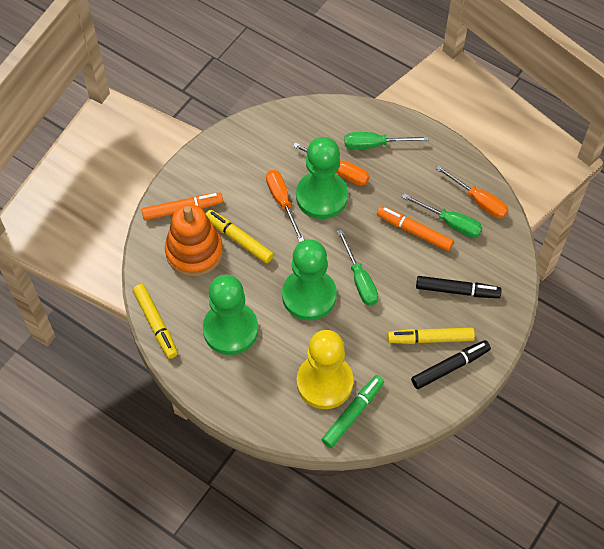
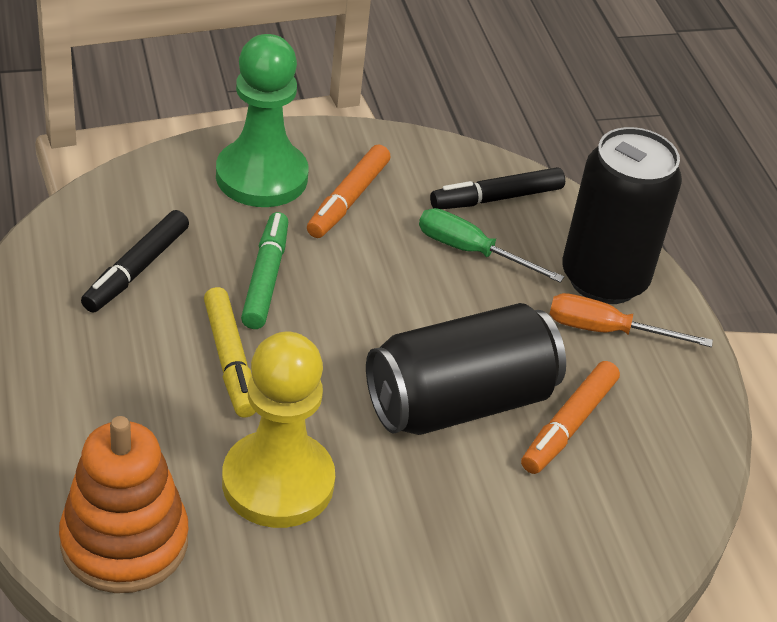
black can: none = 0 -> [366,303,566,435] [562,127,682,304] = 2
green pawn: [203,274,258,355] [282,239,337,320] [296,137,348,219] = 3 -> [216,34,308,207] = 1
green screwdriver: [337,229,378,306] [344,132,428,149] [402,194,483,238] = 3 -> [419,208,564,283] = 1
orange screwdriver: [266,170,304,242] [293,143,370,186] [435,165,508,218] = 3 -> [550,293,713,347] = 1
yellow marker: [133,284,178,359] [206,210,274,263] [388,328,475,344] = 3 -> [204,287,256,417] = 1

